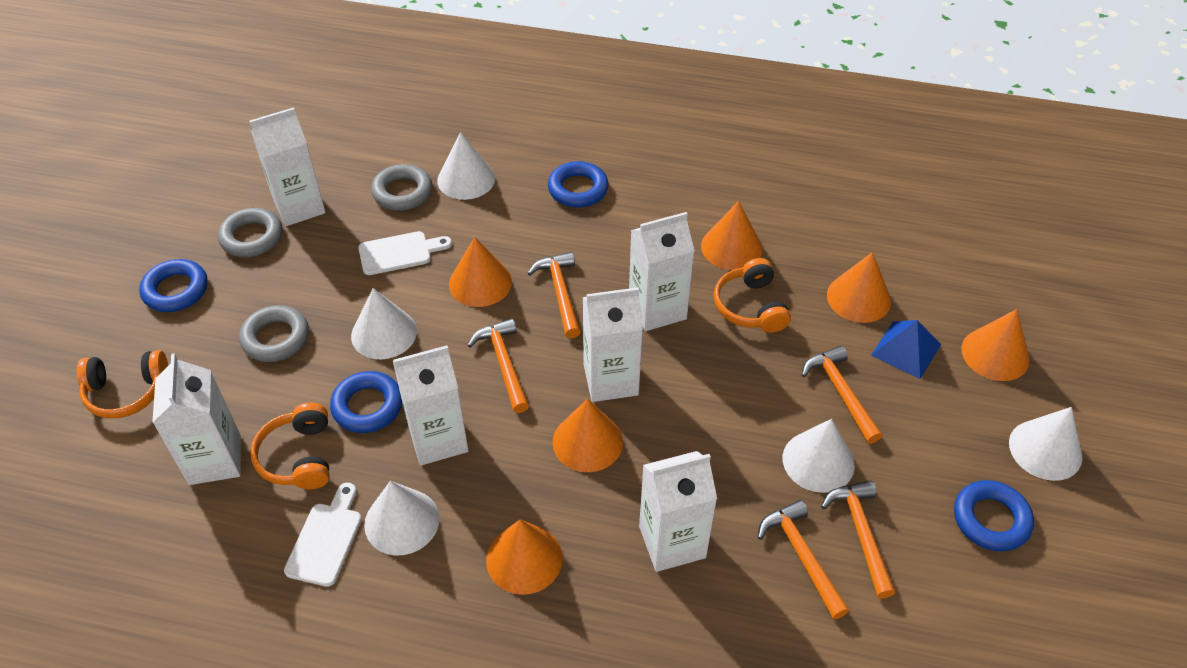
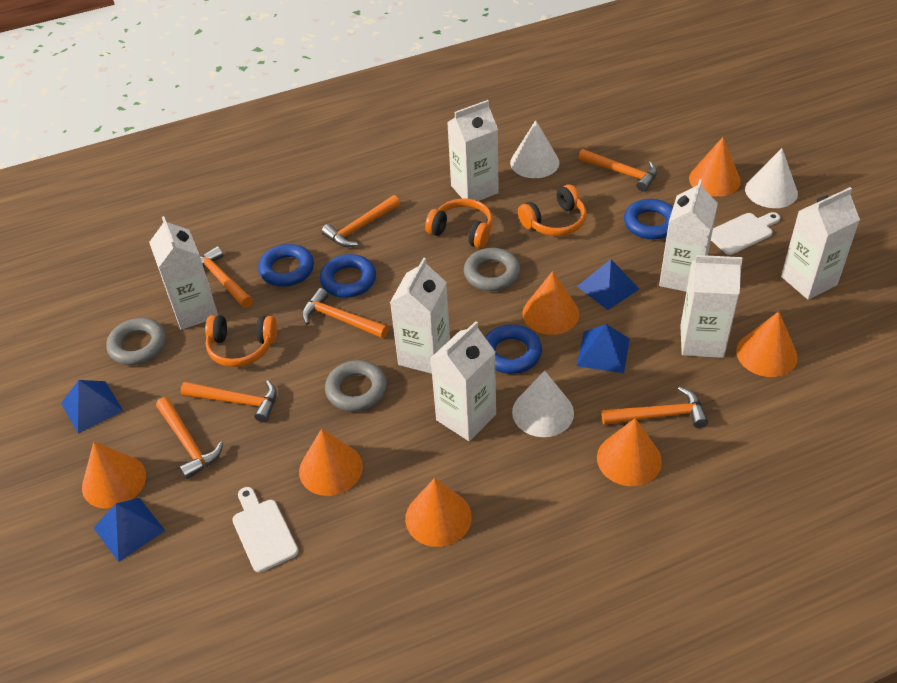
blue pyramid: [871,320,941,379] = 1 -> [61,380,123,434] [94,498,165,562] [577,259,639,310] [577,324,630,373] = 4
orange cone: [449,237,512,307] [486,519,563,595] [553,399,623,472] [701,201,762,270] [827,252,891,323] [961,309,1030,381] = 6 -> [82,442,146,508] [299,428,363,496] [405,478,472,547] [522,271,579,335] [597,418,662,486] [689,137,741,197] [736,311,797,377] = 7
orange hammer: [467,318,529,413] [527,252,580,338] [758,500,849,619] [802,346,882,444] [821,480,895,599] = 5 -> [156,397,223,479] [181,380,277,423] [200,246,253,308] [302,288,388,338] [321,195,400,247] [578,149,657,192] [601,386,708,428] = 7
white carton: [152,353,241,485] [249,107,326,226] [393,346,469,466] [583,287,643,402] [629,212,695,331] [639,451,717,572] = 6 -> [149,216,218,330] [390,257,450,374] [430,321,496,441] [447,100,499,201] [659,179,718,292] [680,255,743,358] [781,187,860,300] = 7
white cone: [351,288,417,359] [364,481,439,555] [437,132,495,200] [783,419,855,493] [1009,407,1083,481] = 5 -> [510,120,559,178] [512,371,574,437] [745,148,798,208] = 3

